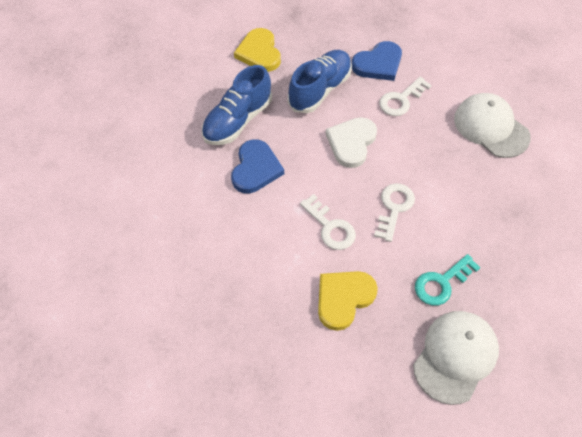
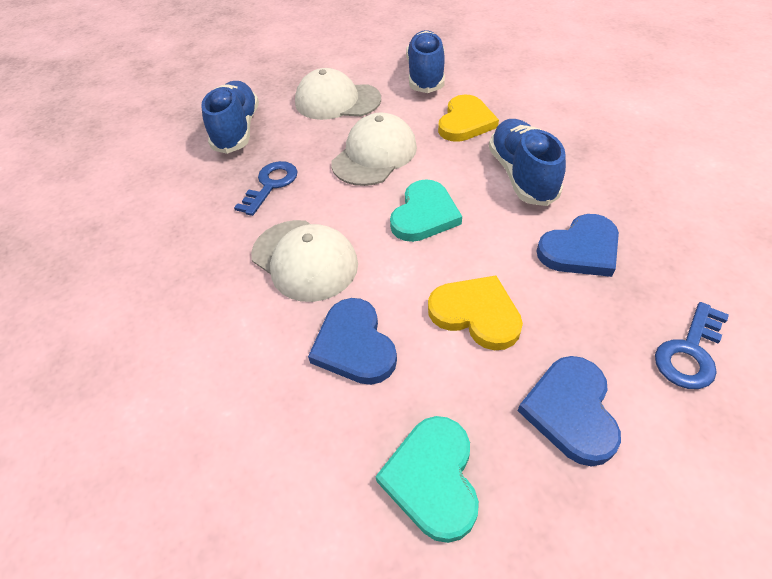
blue heart: [231,139,284,193] [351,41,402,81] = 2 -> [308,298,397,385] [518,356,621,466] [537,214,619,277] = 3
blue key: none = 0 -> [234,161,298,216] [655,302,729,389] = 2
blue shoe: [202,65,272,145] [288,50,352,113] = 2 -> [201,81,259,154] [406,30,445,93] [489,119,566,206] = 3
turquoise heart: none = 0 -> [375,416,479,543] [390,179,462,242] = 2
turquoise key: [415,254,481,306] = 1 -> none = 0
white cap: [413,311,499,405] [454,93,530,158] = 2 -> [251,220,358,302] [295,68,381,120] [331,113,417,186] = 3
white heart: [325,117,377,168] = 1 -> none = 0
white key: [300,194,356,250] [374,183,415,242] [379,77,432,116] = 3 -> none = 0

